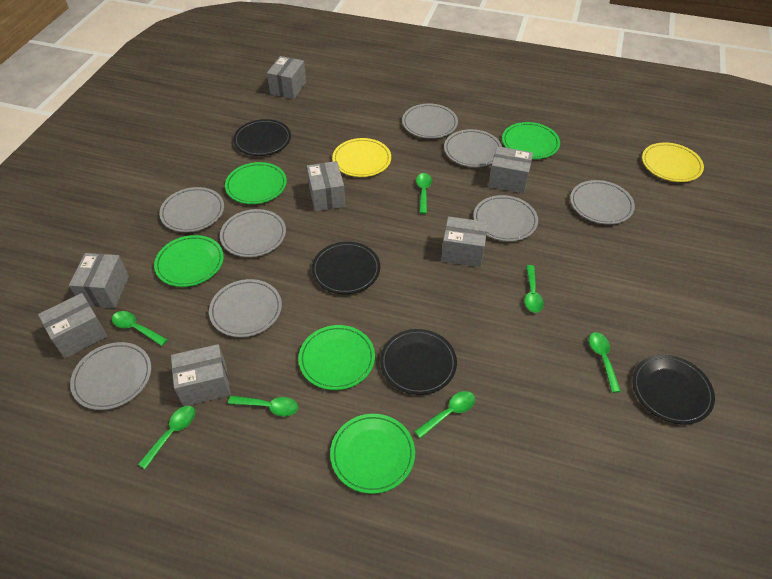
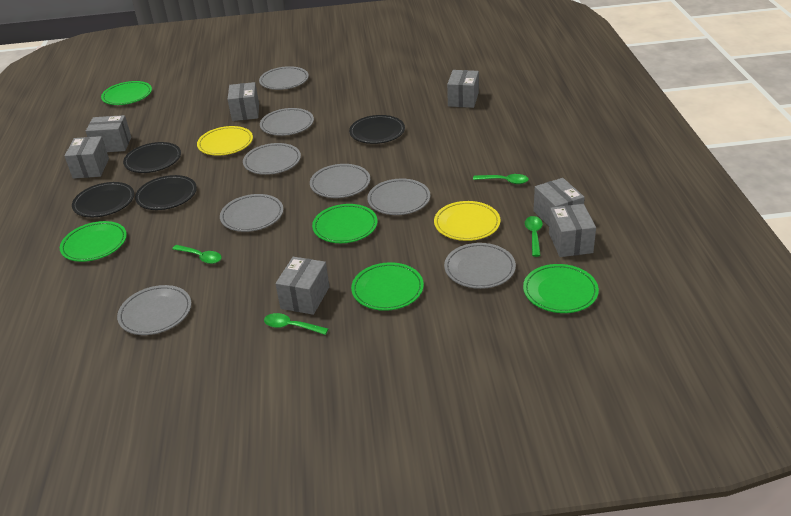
green spoon: [112,311,168,346] [138,406,195,469] [228,396,298,416] [414,391,475,438] [416,173,432,214] [524,265,544,313] [589,332,621,393] = 7 -> [172,245,222,264] [264,313,328,335] [473,174,529,184] [525,216,543,257] = 4

